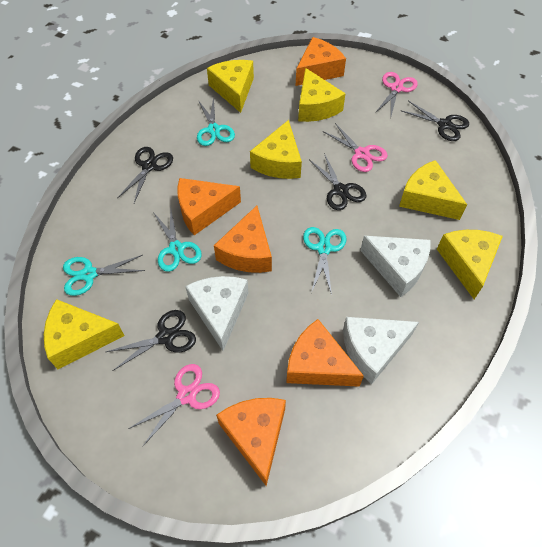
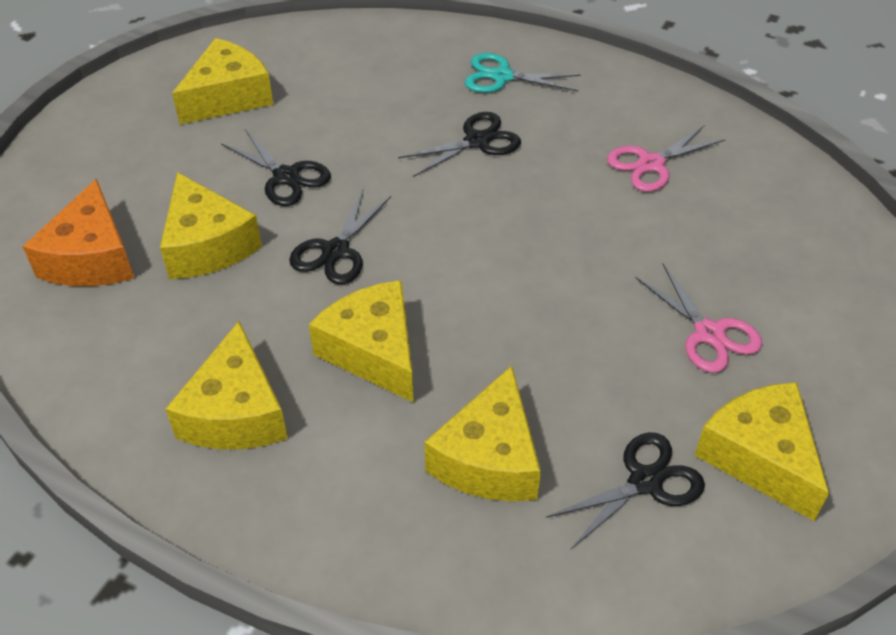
orange cheese: [178,178,241,235] [214,206,272,273] [216,398,286,486] [286,319,364,387] [296,37,346,86] = 5 -> [22,178,134,286] = 1
pink scissors: [128,364,220,447] [323,123,388,172] [375,72,418,116] = 3 -> [607,125,726,192] [636,264,762,373] = 2
turquoise scissors: [63,255,145,296] [153,208,202,272] [197,97,235,146] [303,227,346,295] = 4 -> [465,53,581,93] = 1
white cheese: [185,276,248,351] [343,317,419,384] [360,236,431,297] = 3 -> none = 0

